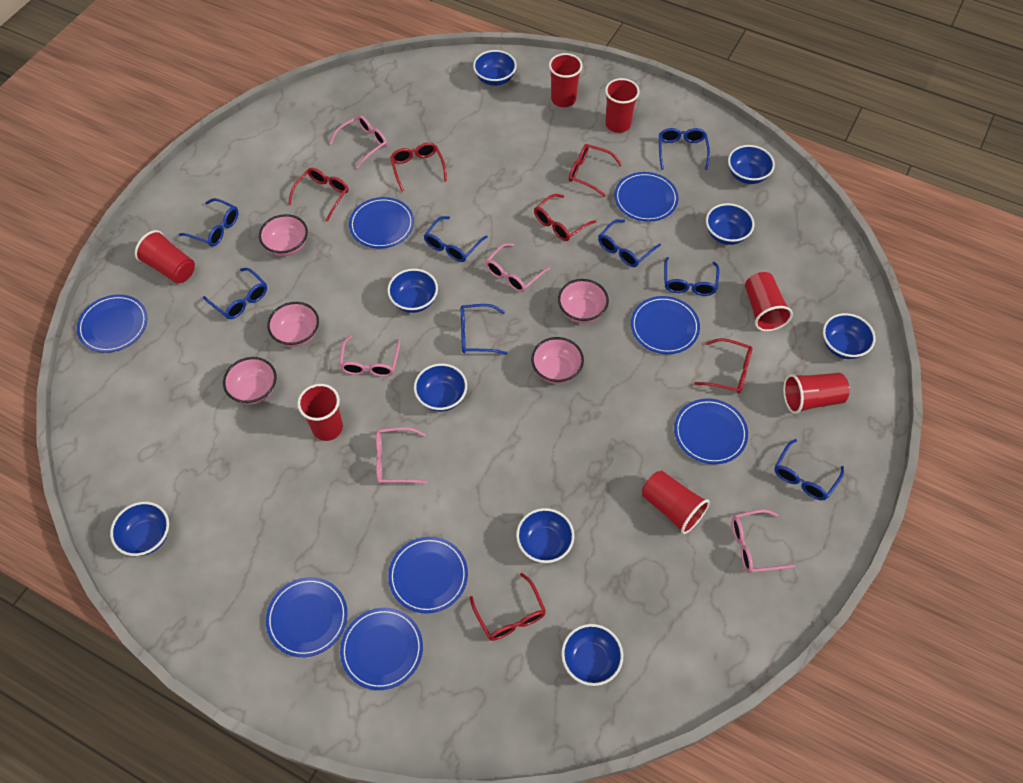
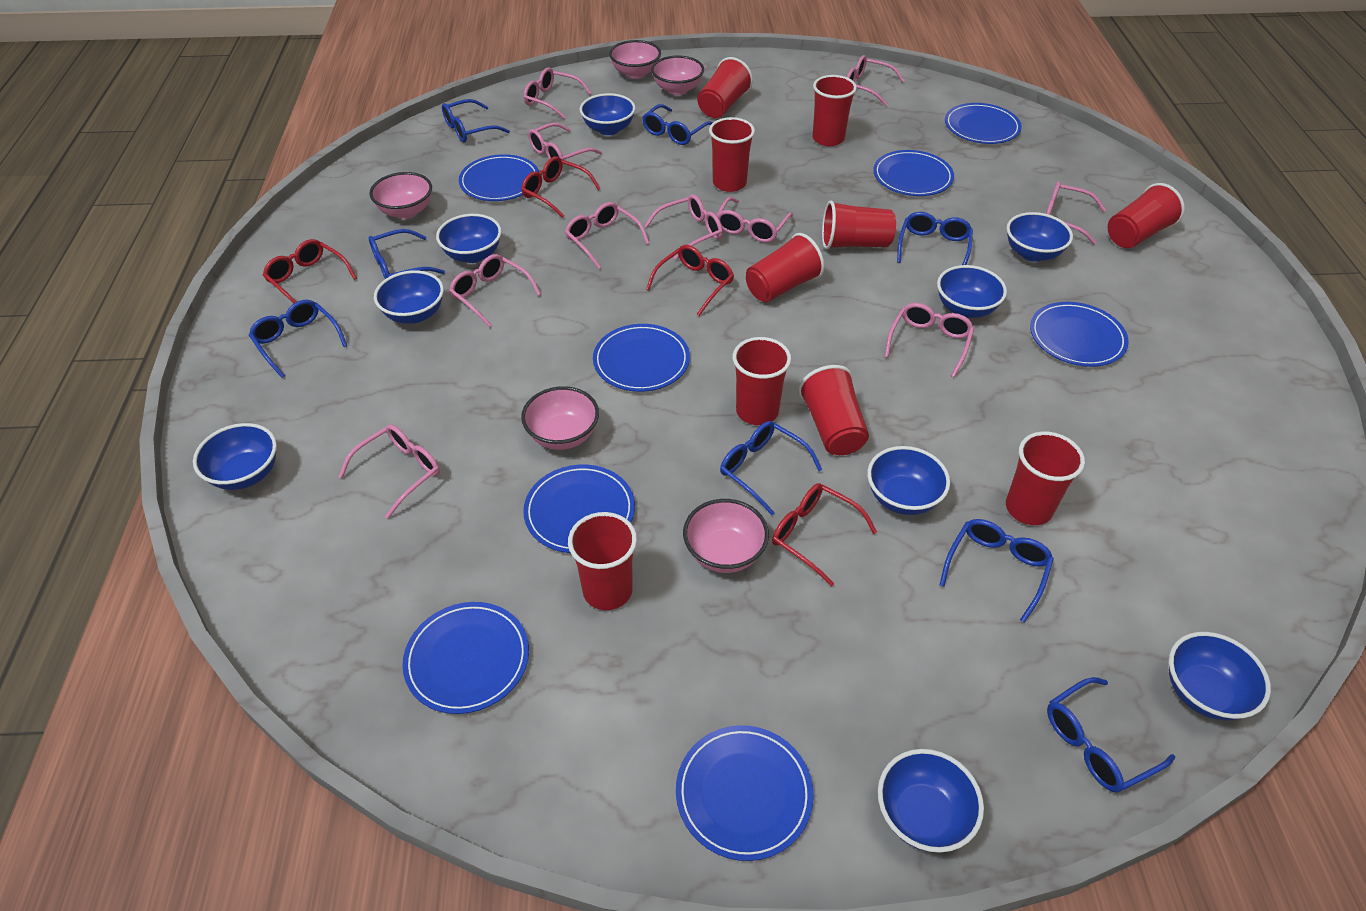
pink glasses: [330,115,387,169] [339,335,400,377] [376,427,427,484] [485,243,550,292] [732,509,795,573] = 5 -> [338,424,440,519] [449,254,541,327] [524,68,591,119] [528,123,602,166] [565,202,650,269] [645,194,723,260] [716,197,793,243] [847,55,905,106] [885,303,974,377] [1046,181,1106,244] = 10
red cup: [135,230,195,284] [297,384,343,441] [549,53,583,107] [605,78,640,133] [642,471,710,534] [745,272,793,331] [783,373,850,414] = 7 -> [568,512,637,610] [697,57,753,118] [709,117,755,192] [733,337,791,425] [746,233,825,302] [798,365,869,455] [812,75,857,146] [822,201,896,249] [1006,432,1085,525] [1108,183,1185,248] = 10
red glasses: [288,168,349,222] [390,142,447,192] [470,573,546,641] [534,194,596,241] [569,144,622,197] [694,338,752,394] = 6 -> [263,239,357,304] [521,156,601,218] [646,245,734,316] [772,483,877,587] = 4

